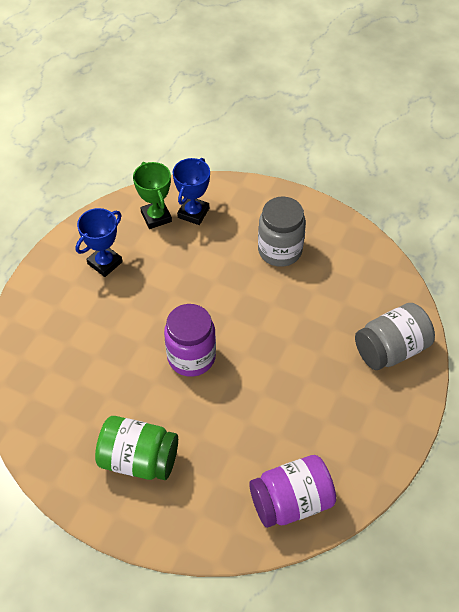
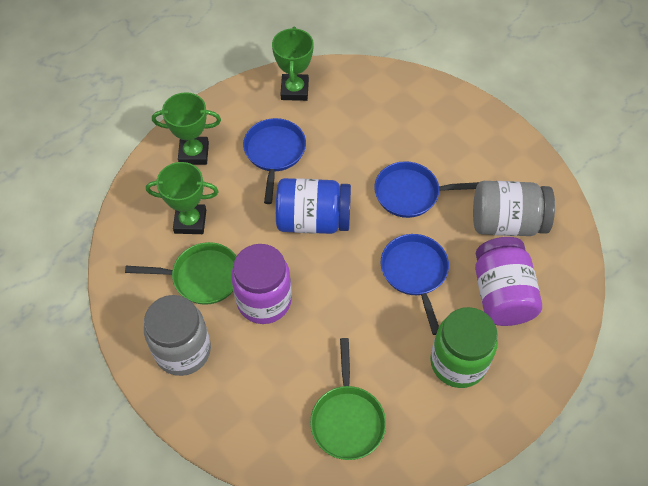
blue jar: none = 0 -> [276,178,351,234] = 1
blue pan: none = 0 -> [243,118,306,204] [374,161,479,218] [381,234,449,335] = 3
blue trophy: [75,208,123,277] [173,158,210,225] = 2 -> none = 0
green pan: none = 0 -> [125,242,237,305] [310,338,386,460] = 2
green trophy: [133,162,172,229] = 1 -> [146,162,219,234] [152,92,221,165] [272,27,314,101] = 3

